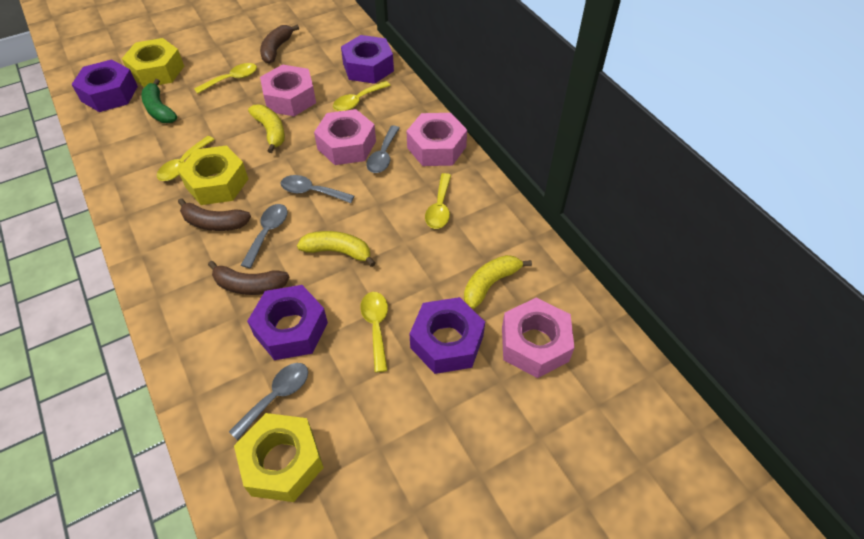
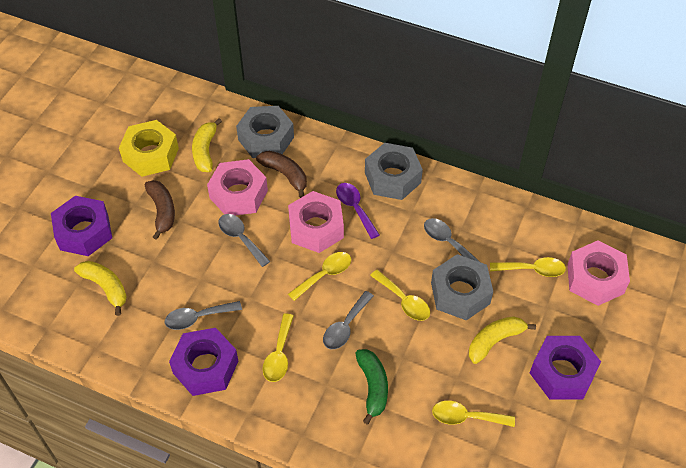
brown banana: [178,198,251,231] [208,261,289,295] [260,25,299,64] = 3 -> [145,180,175,240] [256,151,307,198] = 2
grey nut: none = 0 -> [236,106,294,158] [365,143,423,200] [431,254,493,320] = 3
pink nut: [260,64,316,116] [314,109,376,165] [406,113,467,166] [502,298,575,378] = 4 -> [207,159,268,216] [288,191,344,253] [567,241,630,306] = 3
purple nut: [71,59,138,112] [247,285,328,360] [341,35,394,84] [410,297,485,374] = 4 -> [51,196,112,256] [169,328,238,396] [530,336,601,400] = 3
purple spoon: none = 0 -> [336,183,380,239] = 1
yellow nut: [122,38,184,87] [178,145,248,205] [234,413,324,502] = 3 -> [119,120,179,177] = 1

